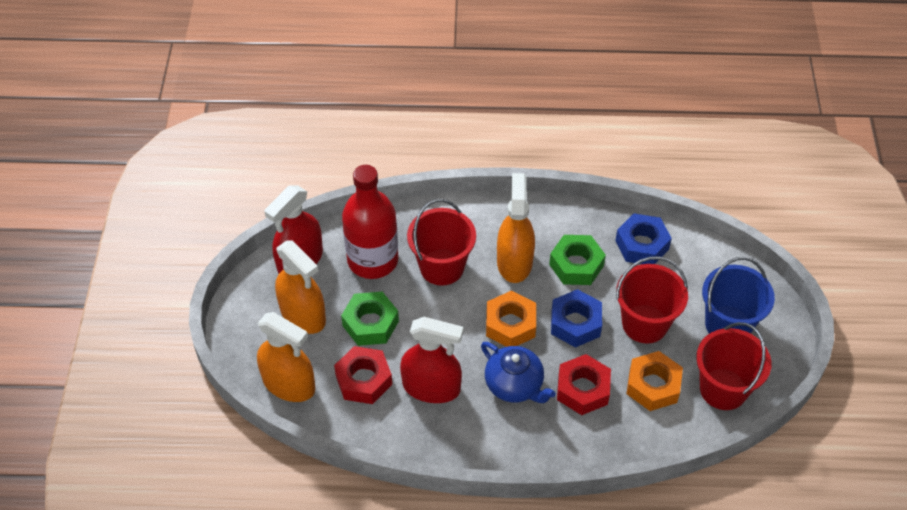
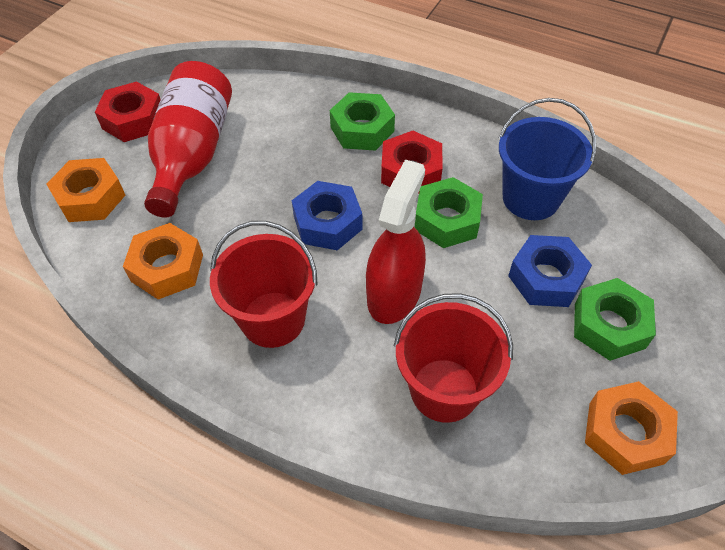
blue teapot: [481,342,556,403] = 1 -> none = 0
green nut: [341,292,399,346] [549,235,606,285] = 2 -> [330,92,395,151] [414,177,483,248] [574,278,656,361] = 3
orange nut: [486,290,536,347] [626,351,683,411] = 2 -> [46,158,125,222] [123,223,203,300] [585,381,678,475] = 3
orange spray bottle: [257,312,315,402] [275,240,326,334] [497,173,535,283] = 3 -> none = 0
red bucket: [407,199,476,286] [616,256,688,343] [696,322,771,410] = 3 -> [210,221,318,348] [394,293,513,423] = 2
red spray bottle: [264,185,323,274] [400,317,463,403] = 2 -> [366,159,426,324] = 1

